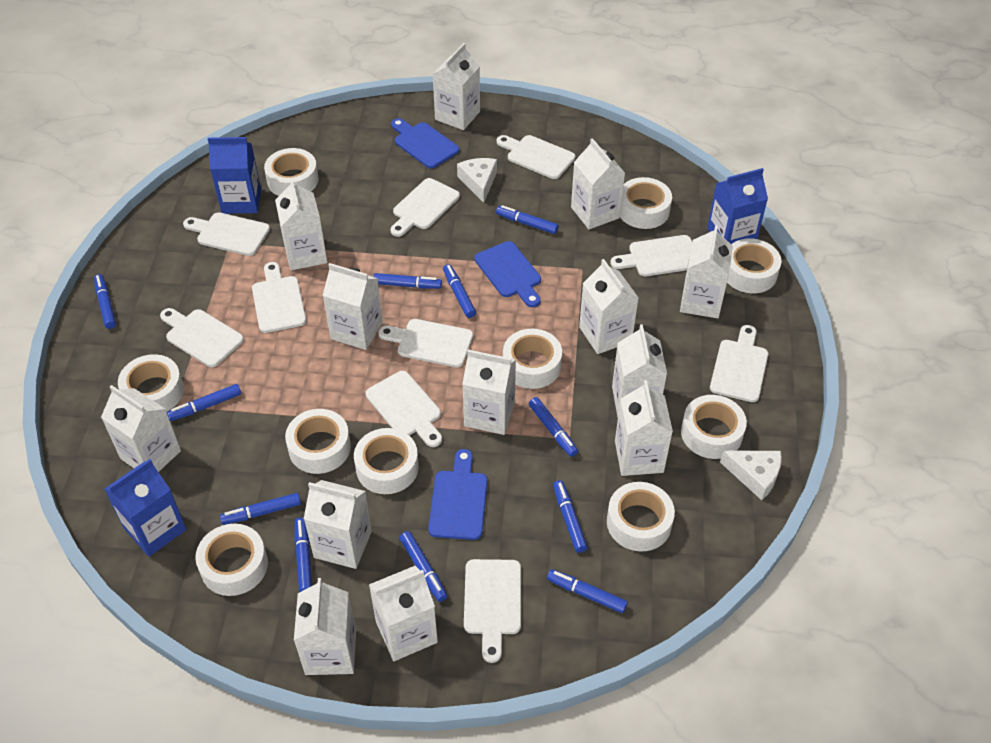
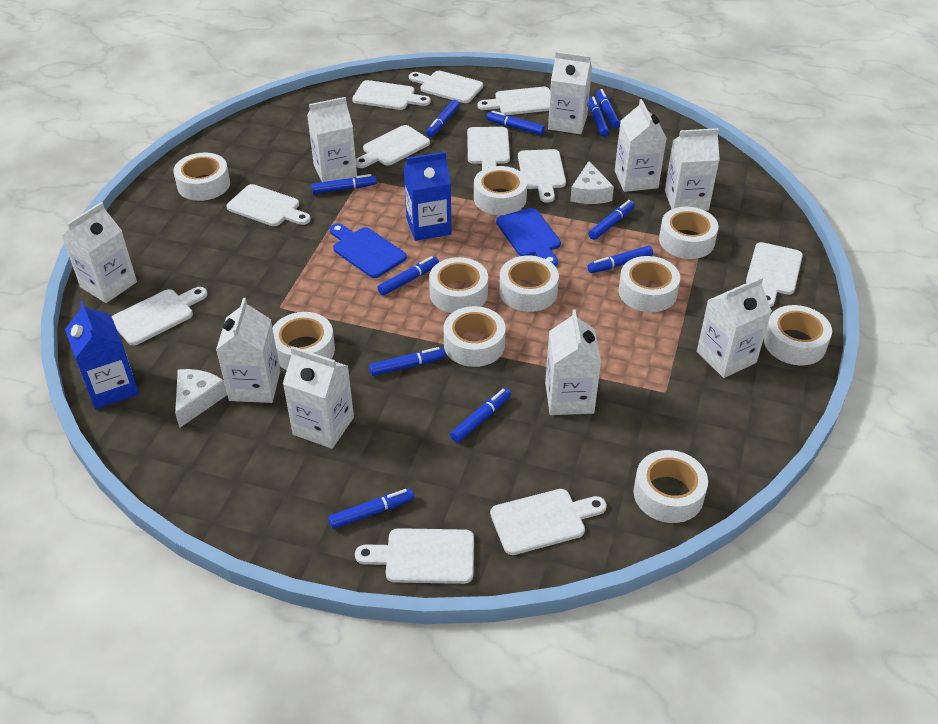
blue carton: [104,459,187,557] [208,137,261,214] [707,168,768,244] = 3 -> [65,301,139,409] [404,152,452,241] = 2
blue cutting board: [391,118,459,168] [428,449,488,540] [474,241,541,307] = 3 -> [330,223,407,278] [496,208,561,267] = 2
white carton: [101,385,181,472] [275,178,327,270] [294,578,356,675] [304,480,372,569] [323,263,383,350] [369,566,438,661] [432,43,480,130] [462,350,516,435] [571,138,625,229] [579,259,638,354] [612,324,667,417] [615,380,673,476] [680,225,733,318] = 13 -> [62,202,137,303] [216,298,280,403] [283,346,354,449] [307,97,357,182] [545,310,601,415] [548,52,592,134] [615,99,667,192] [665,128,720,211] [697,277,772,378] = 9
white cutting board: [160,308,244,367] [183,212,270,256] [252,262,306,333] [366,371,442,447] [378,319,473,368] [391,178,460,237] [464,559,521,663] [497,135,575,179] [610,235,692,276] [710,325,768,402] = 10 -> [112,287,208,345] [226,184,311,226] [352,80,431,110] [355,528,474,584] [356,125,430,168] [409,71,483,103] [467,127,510,170] [478,87,550,115] [490,489,607,555] [518,149,566,203] [746,242,803,307] = 11

